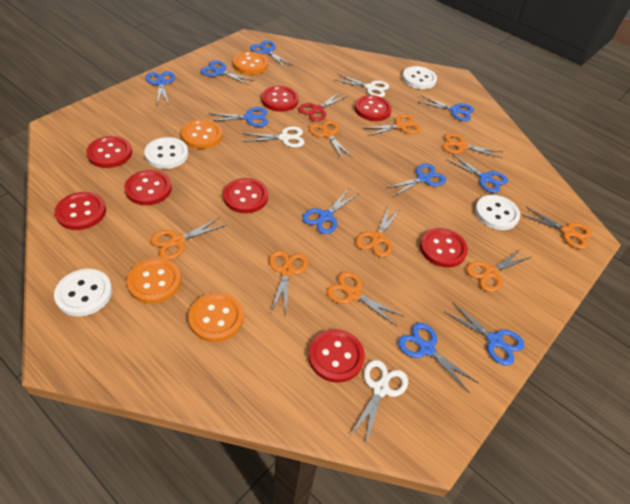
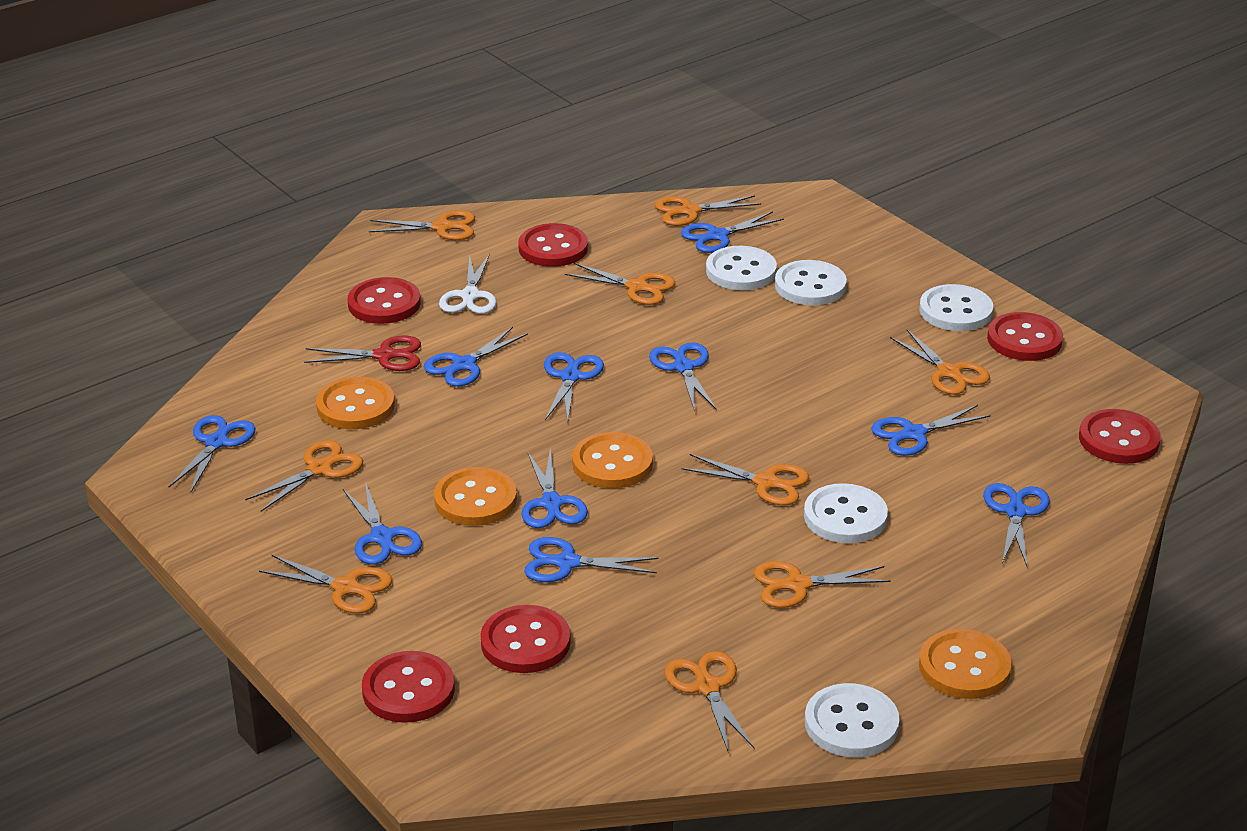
red button: [55,192,106,230] [86,136,132,168] [124,170,172,205] [223,178,268,213] [261,86,299,112] [308,329,365,383] [355,95,392,121] [420,228,468,268] = 8 -> [348,277,420,324] [362,651,455,723] [481,605,571,673] [518,223,588,267] [987,312,1063,361] [1079,409,1161,464] = 6
white button: [54,269,112,316] [144,137,188,169] [402,66,437,89] [475,195,520,230] = 4 -> [706,246,777,290] [775,260,847,305] [804,483,888,543] [805,683,900,757] [919,284,993,331] = 5
white scissors: [242,126,305,148] [335,74,389,97] [350,360,408,446] = 3 -> [439,254,497,314] = 1

